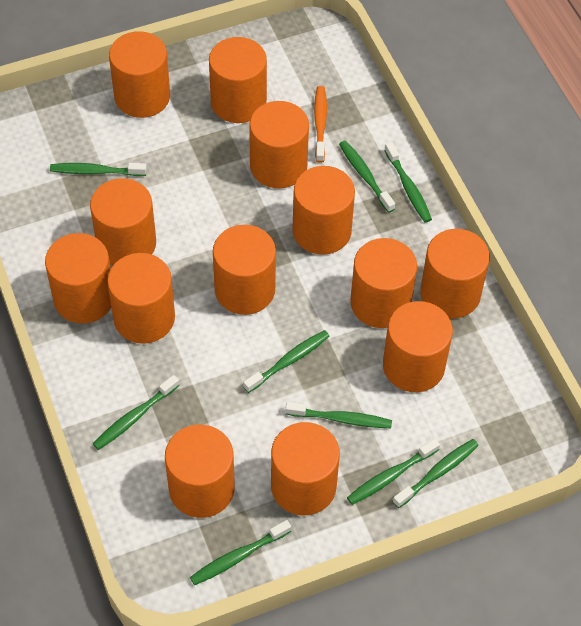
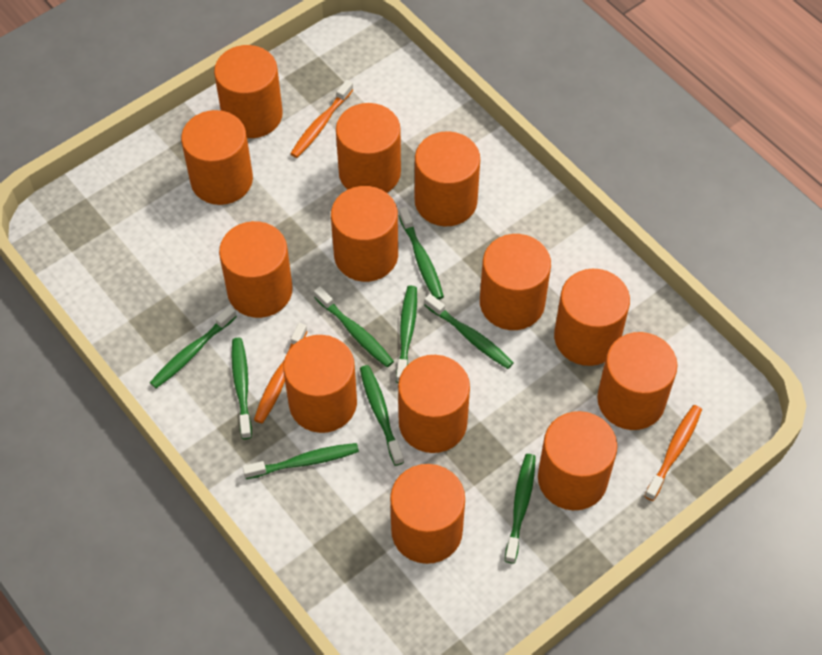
orange toothbrush: [314,86,327,163] = 1 -> [254,323,308,423] [290,80,353,158] [644,405,702,501] = 3

